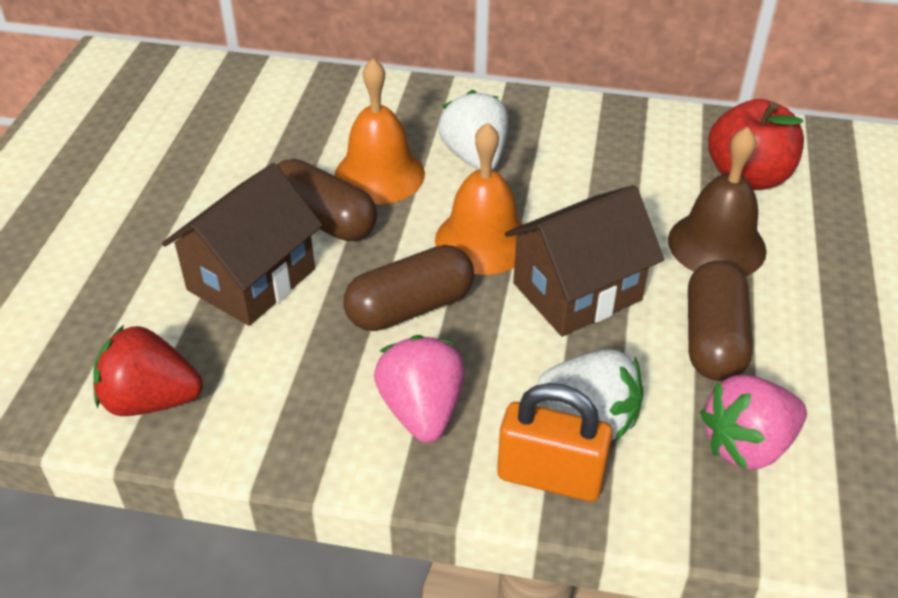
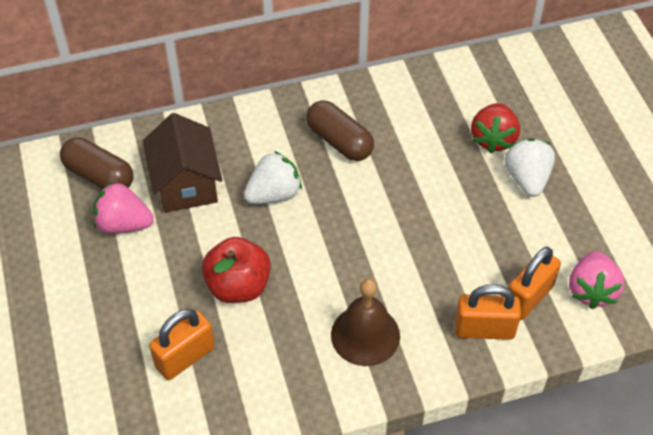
brown capsule: [277,159,377,241] [344,245,474,331] [688,261,753,381] = 3 -> [60,137,134,189] [306,100,374,161] = 2
brown house: [162,163,322,326] [505,185,664,337] = 2 -> [143,113,222,213] = 1
orange bell: [335,58,425,204] [435,122,523,275] = 2 -> none = 0
orange padlock: [497,383,613,502] = 1 -> [149,309,215,380] [455,284,521,340] [508,247,561,320] = 3

